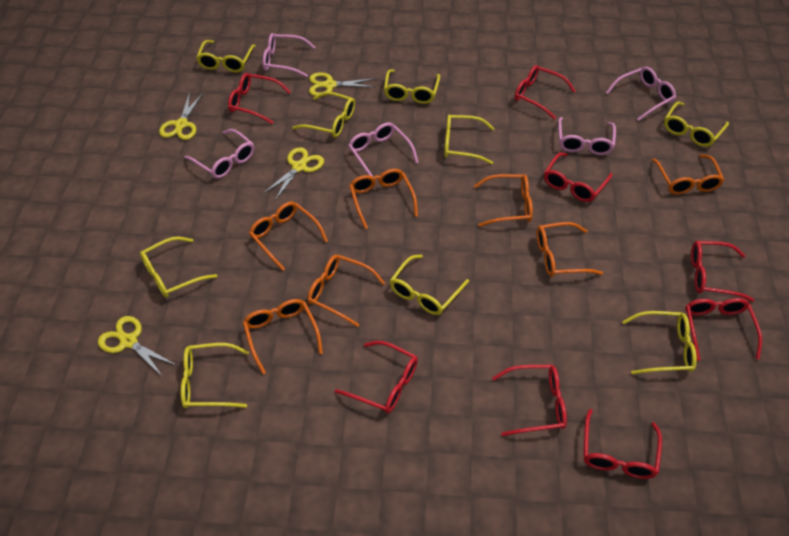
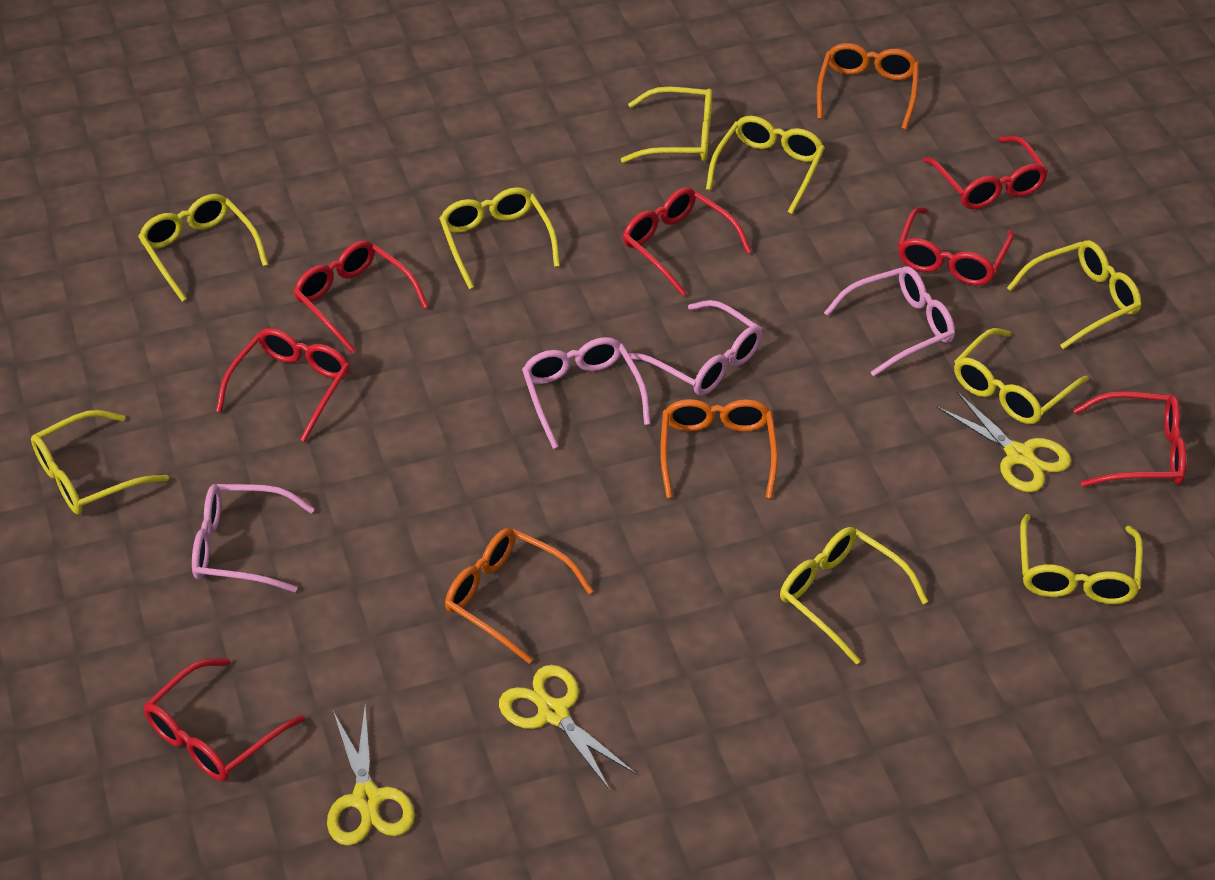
orange glasses: [243,299,323,374] [249,202,328,271] [307,255,385,327] [349,169,418,229] [474,174,533,227] [537,222,603,277] [652,154,724,194] = 7 -> [445,528,593,664] [660,399,778,499] [817,43,919,130] = 3
pink glasses: [184,129,254,179] [263,33,316,77] [348,122,419,177] [558,117,616,155] [606,66,676,121] = 5 -> [192,484,315,592] [522,337,651,449] [628,300,762,395] [824,266,955,377] = 4
red glasses: [228,73,291,124] [335,341,418,413] [492,365,567,436] [514,65,576,120] [544,153,613,202] [584,409,662,479] [685,298,762,361] [691,241,754,302] = 8 -> [143,658,305,782] [216,328,350,442] [293,240,429,353] [622,187,752,296] [898,207,1014,286] [923,136,1048,209] [1073,391,1186,487] = 7
yellow scissors: [98,316,176,377] [159,92,203,140] [262,147,324,200] [309,72,375,96] = 4 -> [327,705,415,846] [499,665,636,790] [937,392,1071,492] = 3

